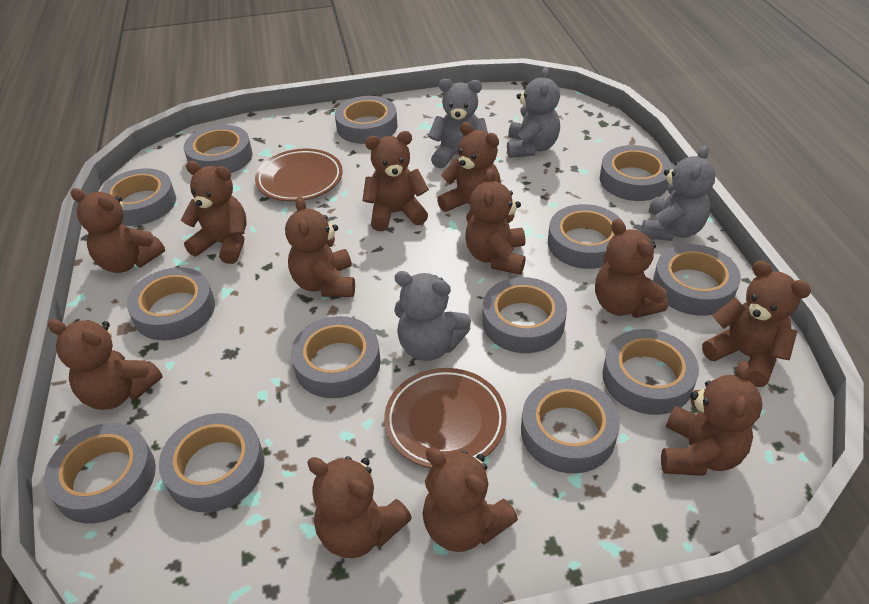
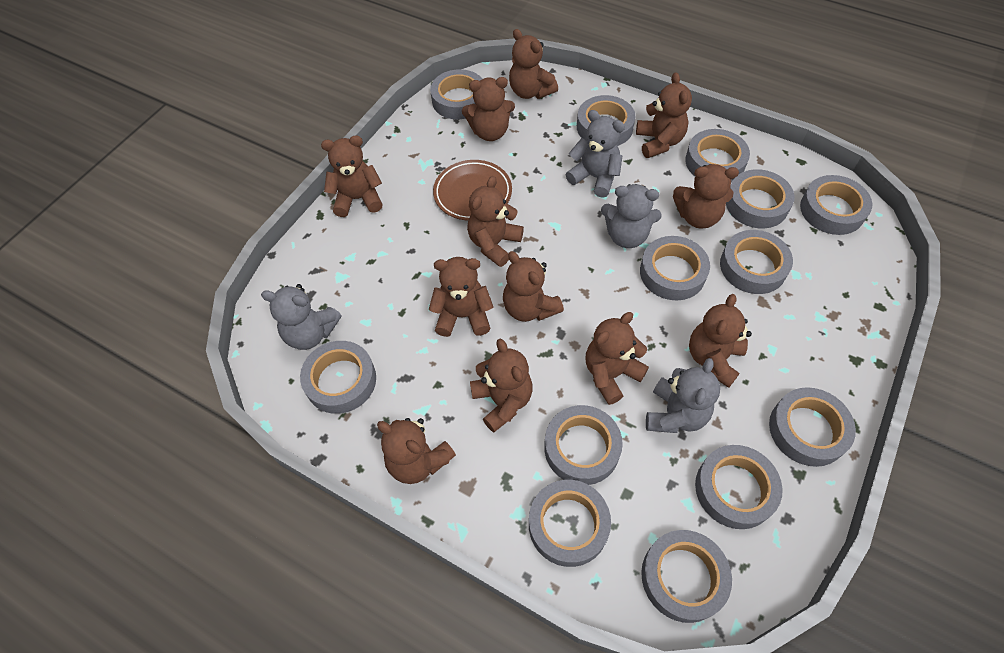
brown plate: [255,149,343,201] [384,368,507,468] = 2 -> [433,160,512,221] = 1

